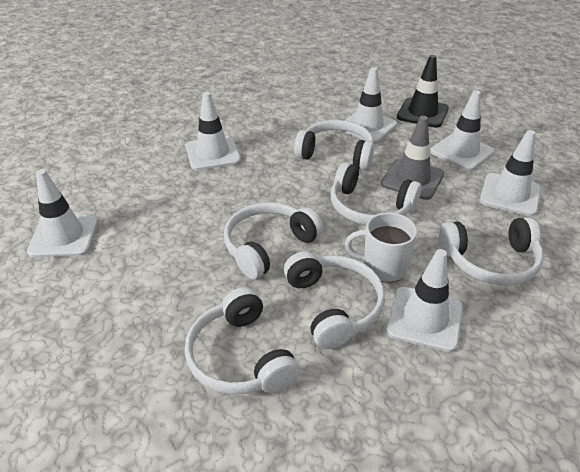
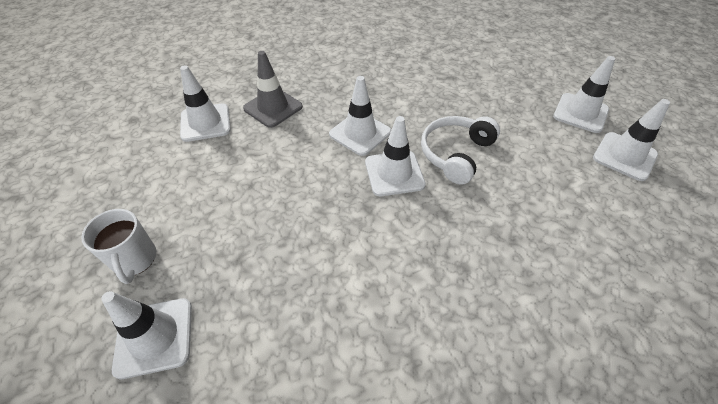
black traffic cone: [397,55,449,128] = 1 -> none = 0
white headphones: [184,287,300,394] [224,202,323,279] [284,251,385,349] [294,120,374,170] [331,162,422,225] [439,217,543,286] = 6 -> [421,116,500,185] = 1

